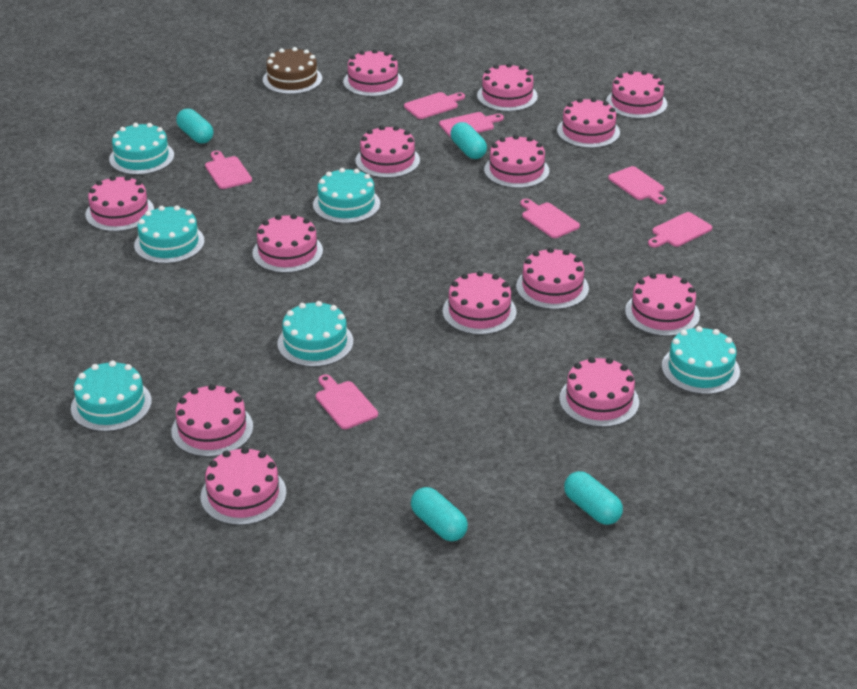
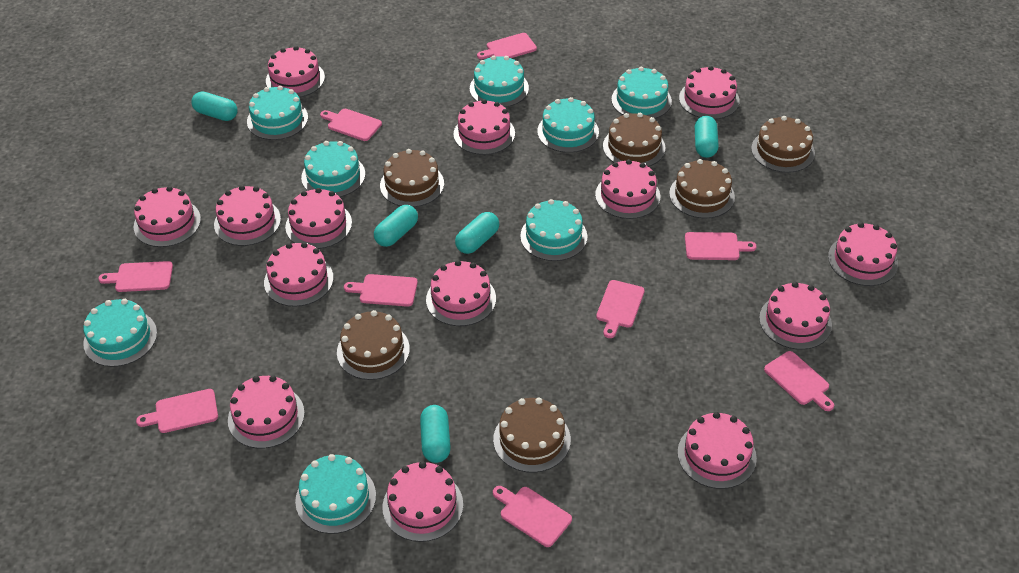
brown cake: [263,47,322,94] = 1 -> [337,310,410,380] [380,149,444,207] [493,398,571,473] [603,112,665,167] [669,159,735,218] [751,116,815,173] = 6
pink cutting board: [205,151,252,189] [316,374,378,429] [404,92,465,119] [439,112,504,137] [520,199,580,238] [608,166,667,204] [648,212,712,247] = 7 -> [98,261,173,292] [136,389,218,433] [320,109,382,141] [344,274,418,307] [477,33,537,59] [493,486,572,547] [596,280,645,338] [685,232,757,260] [764,351,834,411] = 9
turquoise cake: [71,361,152,432] [109,123,174,175] [134,205,205,264] [277,301,353,367] [313,168,380,223] [662,326,740,394] = 6 -> [83,299,157,367] [247,86,308,140] [295,454,376,534] [301,141,365,197] [470,55,529,107] [520,199,587,261] [537,97,599,153] [611,67,672,118] = 8
turquoise capsule: [176,108,213,144] [411,487,468,541] [450,122,487,159] [564,471,623,525] = 4 -> [191,91,238,121] [374,205,418,247] [420,405,450,463] [455,212,499,254] [695,116,719,158] = 5

